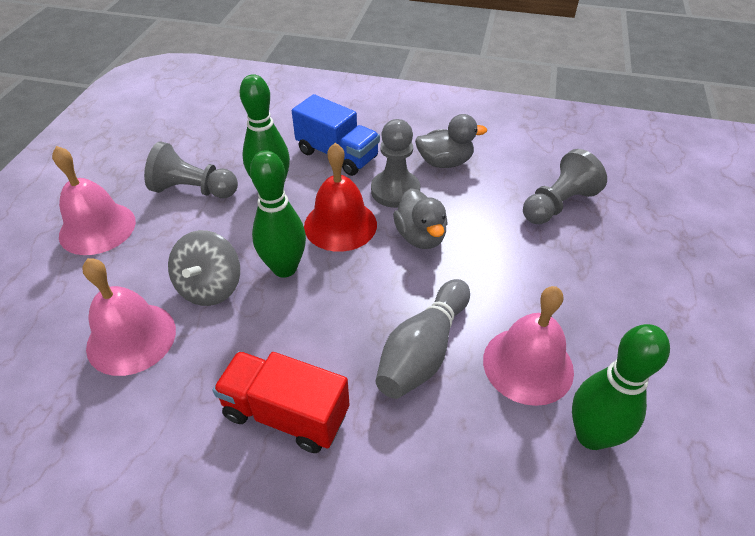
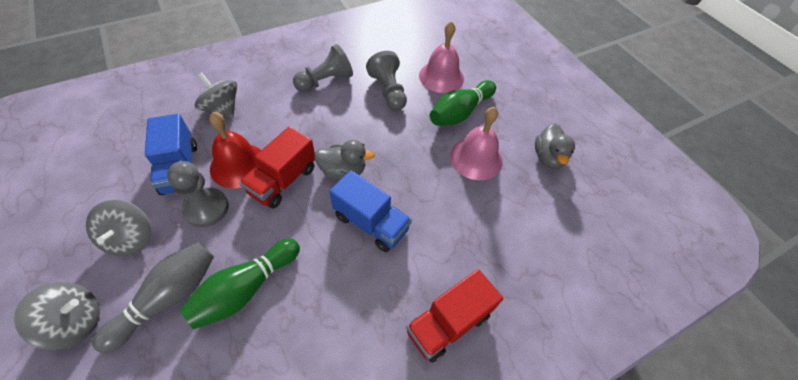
blue truck: [292,94,380,176] = 1 -> [145,114,197,195] [329,170,412,252] = 2
green bowling pin: [240,74,290,180] [250,150,306,278] [572,324,670,450] = 3 -> [180,239,300,329] [430,80,496,126] = 2
grey spinning top: [168,230,240,306] = 1 -> [14,282,100,350] [86,200,151,256] [195,73,237,117] = 3
pink bell: [52,146,136,255] [82,258,176,376] [483,286,574,406] = 3 -> [419,21,464,93] [450,107,503,180] = 2
red truck: [213,351,350,453] = 1 -> [239,126,315,208] [406,269,503,363] = 2

